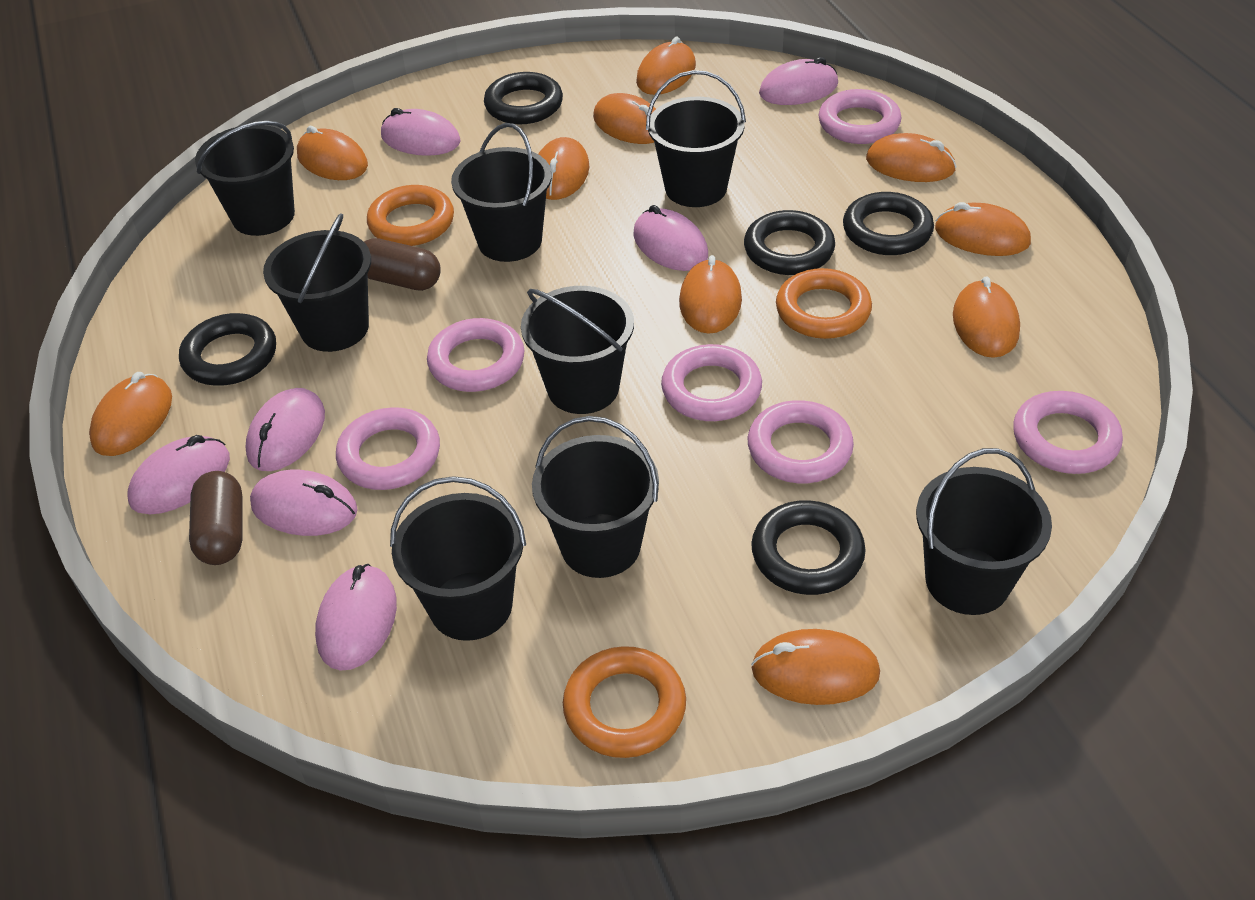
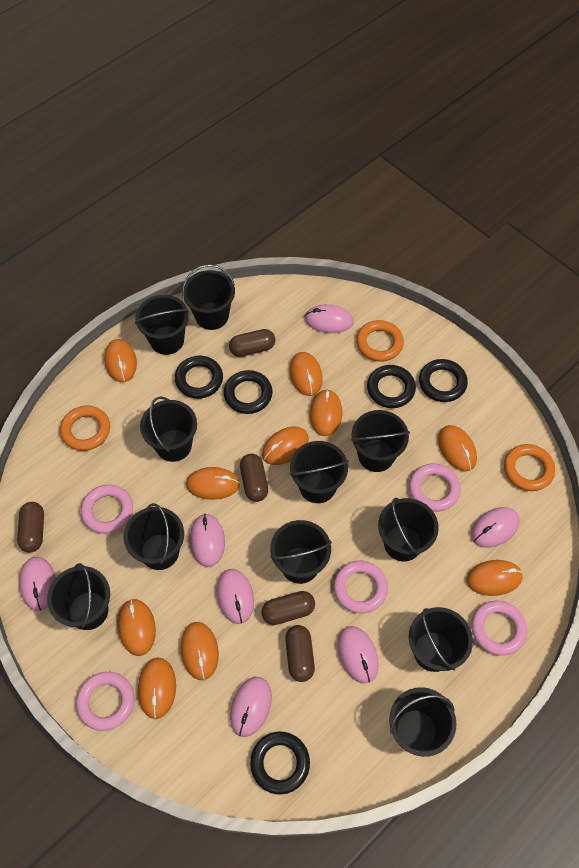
black bucket: [195,121,295,236] [263,214,371,352] [390,476,526,641] [451,123,552,262] [521,286,634,414] [532,416,659,578] [646,70,746,207] [916,448,1052,615] = 8 -> [47,563,110,630] [123,503,184,570] [135,295,189,355] [140,396,197,462] [182,264,235,330] [270,520,332,584] [290,441,349,503] [351,410,410,472] [378,498,439,561] [389,687,457,757] [409,607,473,672] = 11
brown capsule: [189,471,242,565] [364,238,441,291] = 2 -> [17,502,44,553] [229,329,275,357] [240,454,268,502] [261,591,315,625] [285,625,315,682] = 5
pink ring: [336,407,440,490] [427,318,525,392] [661,344,762,421] [748,400,854,483] [819,89,902,144] [1013,391,1123,474] = 6 -> [76,672,134,731] [81,485,133,534] [333,561,388,614] [409,463,461,512] [471,601,527,656] = 5

